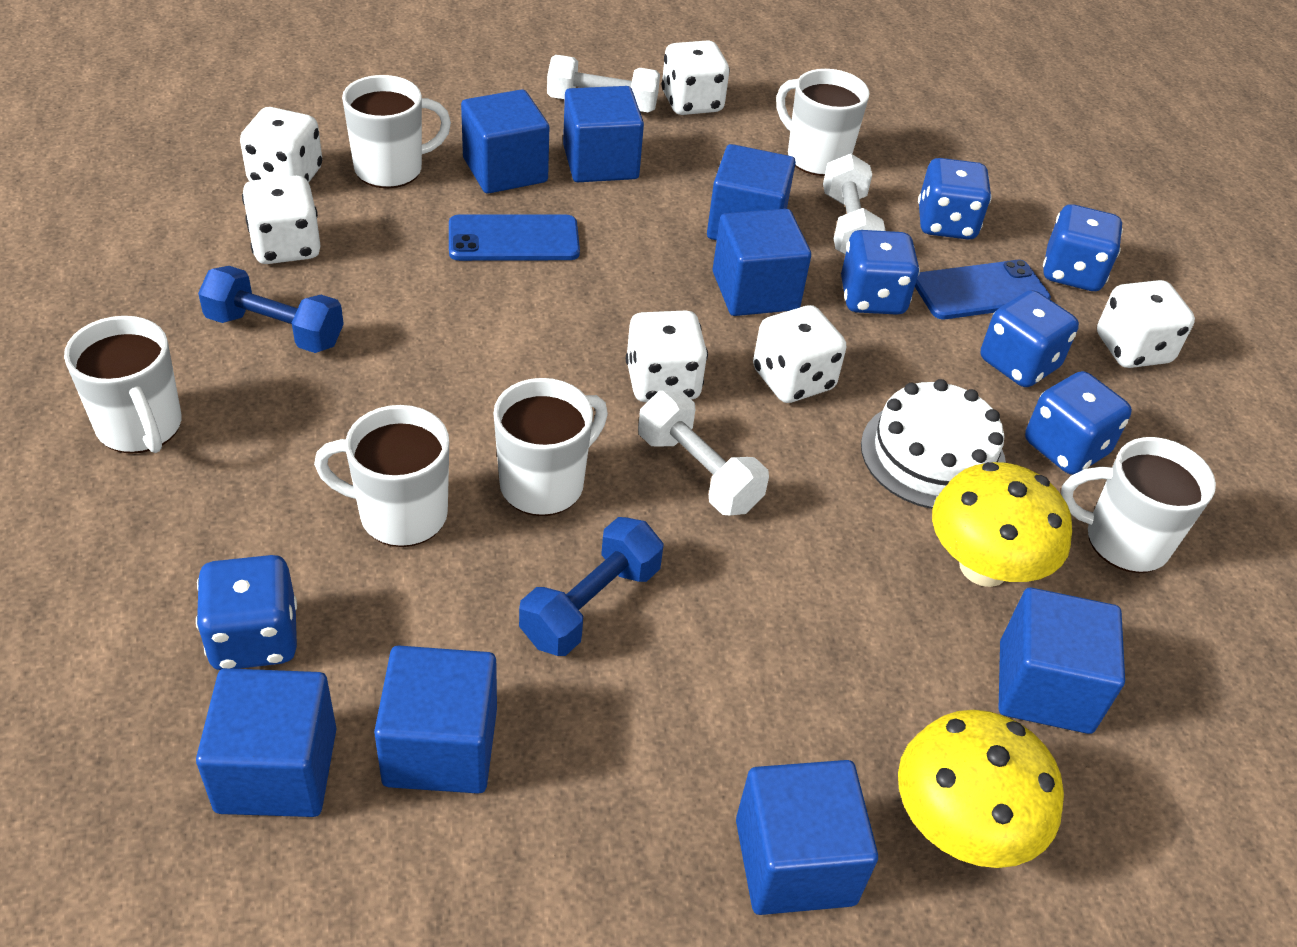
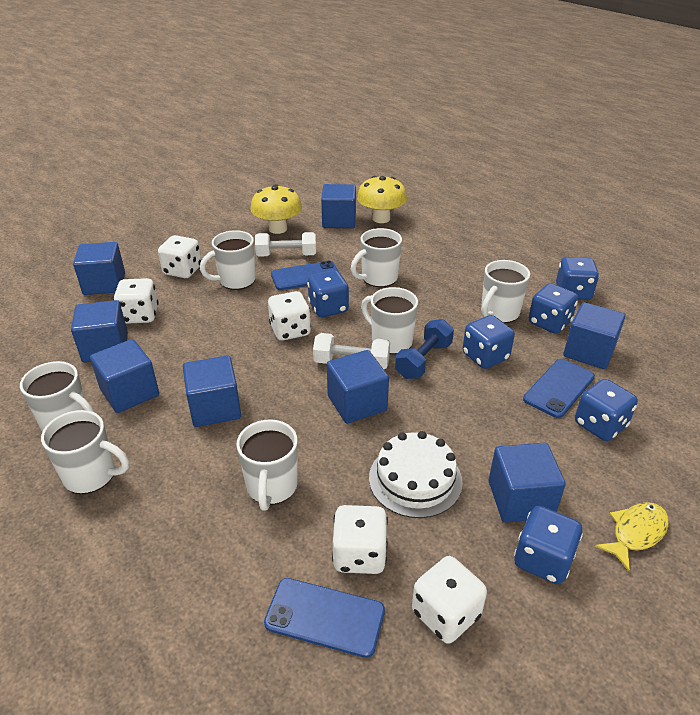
blue dumbbell: [198,266,344,353] [519,517,664,656] = 2 -> [395,319,454,379] = 1
blue phone: [449,214,580,261] [915,260,1051,319] = 2 -> [264,578,385,658] [271,261,339,290] [523,359,595,418] = 3
white dice: [240,107,322,183] [242,176,321,264] [626,310,708,402] [661,40,730,115] [753,305,846,403] [1097,280,1195,368] = 6 -> [113,278,159,324] [158,235,202,278] [268,291,311,341] [332,505,388,574] [412,556,487,644] = 5
white dumbbell: [547,55,660,112] [638,391,769,515] [823,154,886,255] = 3 -> [255,232,316,257] [313,333,390,369] = 2
white mug: [64,316,181,454] [314,405,449,547] [342,75,451,188] [493,378,608,516] [776,69,870,176] [1061,437,1216,573] = 6 -> [20,361,95,432] [41,410,129,494] [200,230,256,290] [236,419,298,511] [351,228,402,287] [361,287,418,354] [481,260,530,323] = 7
yellow fish: none = 0 -> [595,502,669,571] = 1

